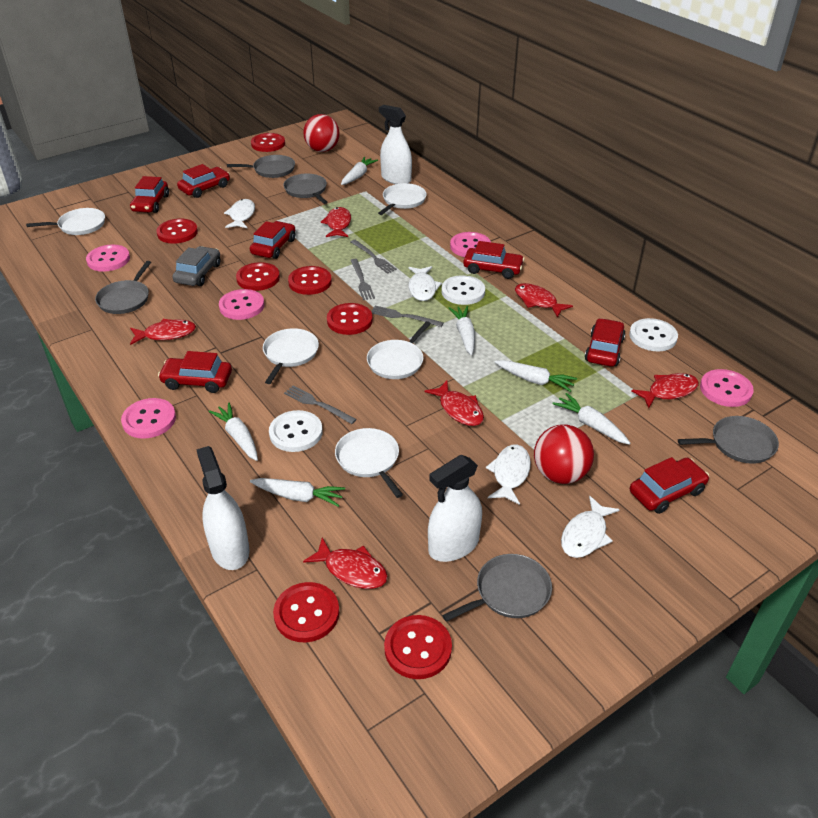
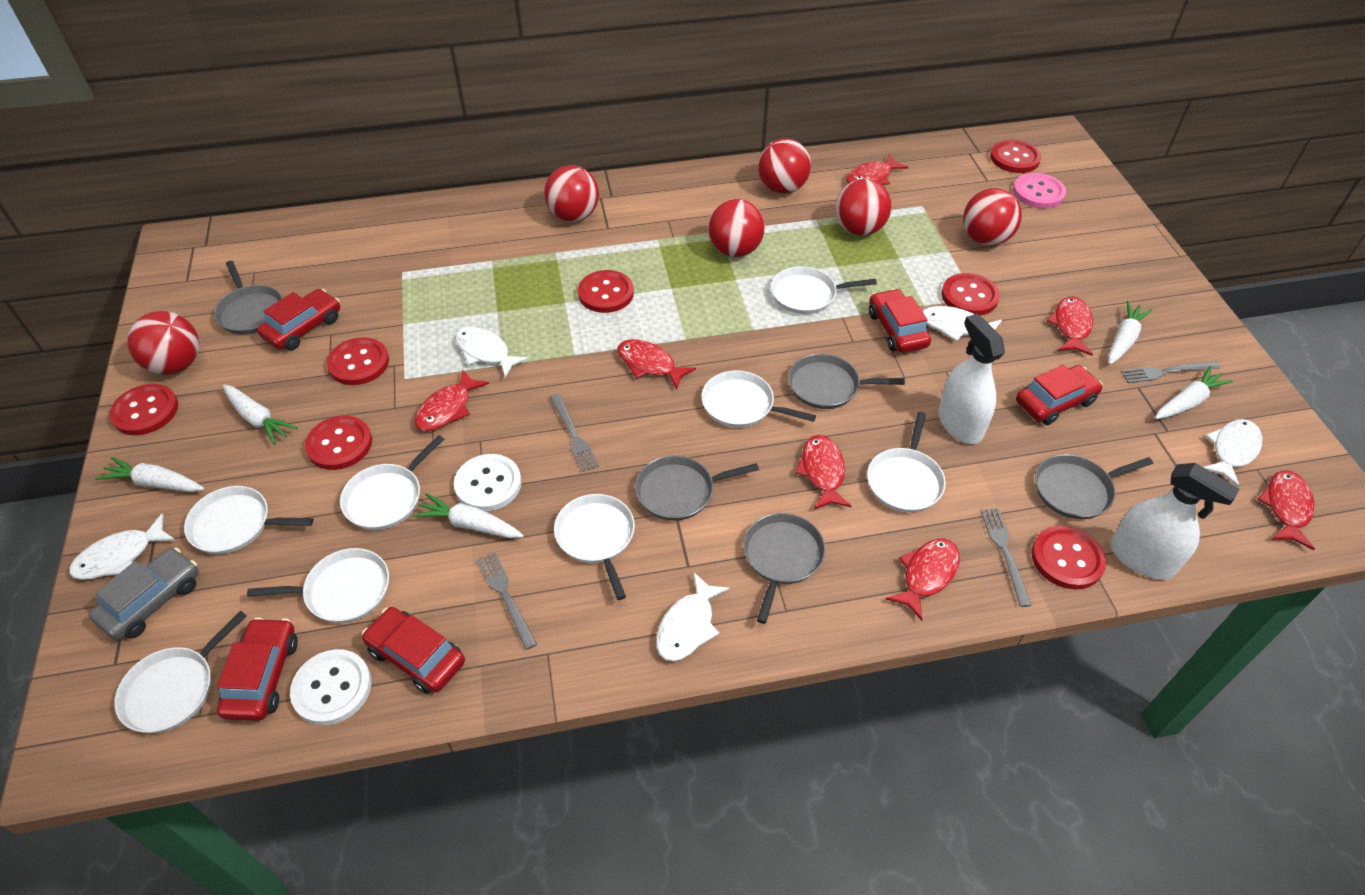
pink button: [86,245,130,272] [121,398,176,439] [219,289,264,320] [450,232,491,257] [700,369,754,407] = 5 -> [1013,173,1066,209] = 1
red ball: [303,114,340,152] [534,424,594,484] = 2 -> [127,311,199,375] [544,165,599,222] [708,199,765,257] [758,138,811,194] [835,179,891,236] [963,188,1022,246] = 6
red car: [130,176,169,213] [158,351,232,393] [177,164,230,198] [250,221,295,259] [463,241,524,279] [585,318,626,367] [630,457,709,514] = 7 -> [217,617,298,721] [257,289,340,350] [362,607,465,694] [869,289,931,353] [1016,365,1103,425] = 5
red fish: [130,319,196,345] [303,538,388,589] [321,207,351,237] [425,381,484,426] [515,283,573,318] [631,373,699,408] = 6 -> [414,369,489,431] [617,339,696,389] [795,435,852,510] [846,154,909,185] [886,539,960,621] [1047,297,1093,356] [1257,471,1315,550] = 7
white button: [269,410,323,452] [441,275,485,305] [629,318,678,351] = 3 -> [290,649,372,725] [454,454,522,511] = 2
white carrot: [209,402,258,461] [250,478,345,507] [341,157,378,185] [449,306,475,355] [495,360,577,392] [552,393,630,445] = 6 -> [95,457,204,492] [223,385,297,445] [412,493,524,538] [1108,301,1152,365] [1155,366,1233,419] = 5
white fish: [224,199,255,229] [408,266,442,301] [486,445,531,505] [561,496,620,558] = 4 -> [69,513,176,580] [455,326,529,378] [656,572,730,661] [922,306,1002,341] [1204,419,1262,487] = 5
white pan: [26,208,105,235] [263,328,319,384] [335,428,403,498] [367,321,431,379] [378,183,427,215] = 5 -> [114,611,247,733] [184,486,313,554] [247,548,389,623] [340,435,444,530] [554,494,635,600] [701,371,816,428] [771,266,877,314] [867,412,946,513] = 8
white spray bottle: [196,446,250,570] [379,105,412,184] [428,455,482,562] = 3 -> [938,314,1005,444] [1110,463,1240,579] = 2

